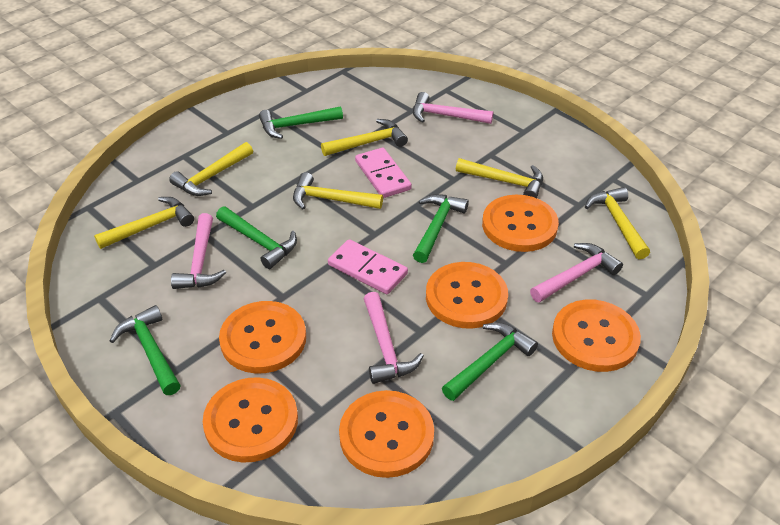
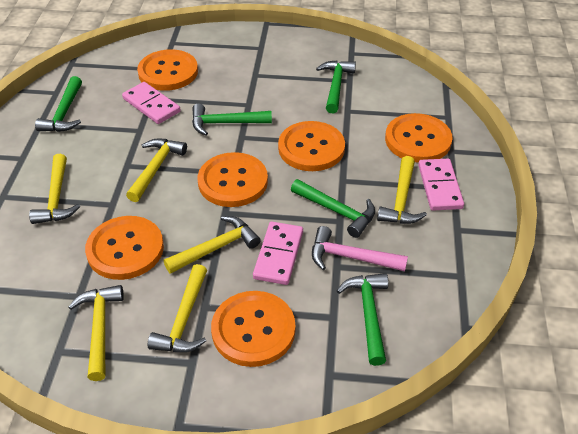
pink domino: [328,239,408,294] [355,148,412,198] = 2 -> [122,82,181,124] [253,222,303,285] [418,159,464,210] = 3
pink hammer: [171,213,226,289] [364,292,424,384] [413,92,493,124] [530,243,623,303] = 4 -> [312,226,408,271] = 1

